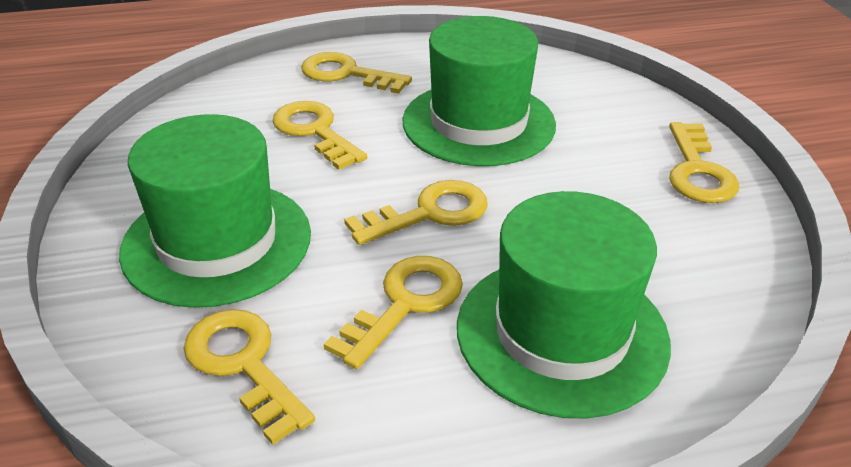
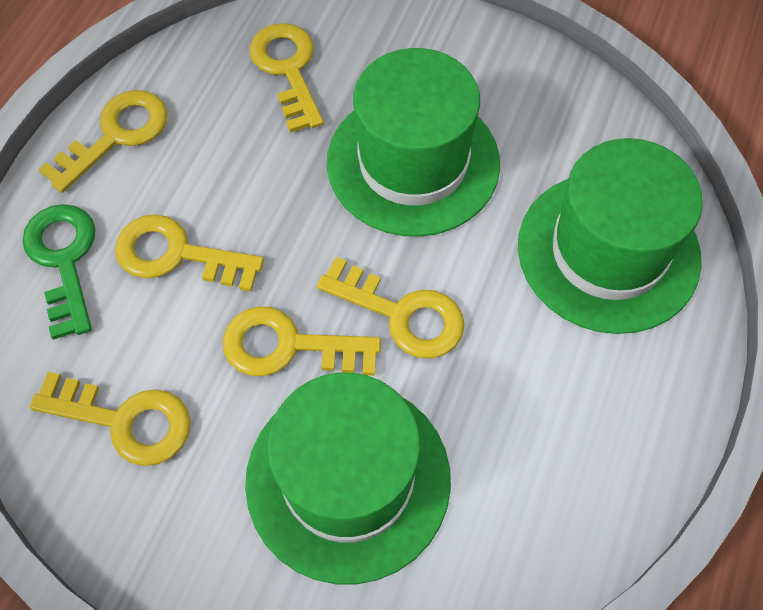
green key: none = 0 -> [22,204,96,340] = 1

